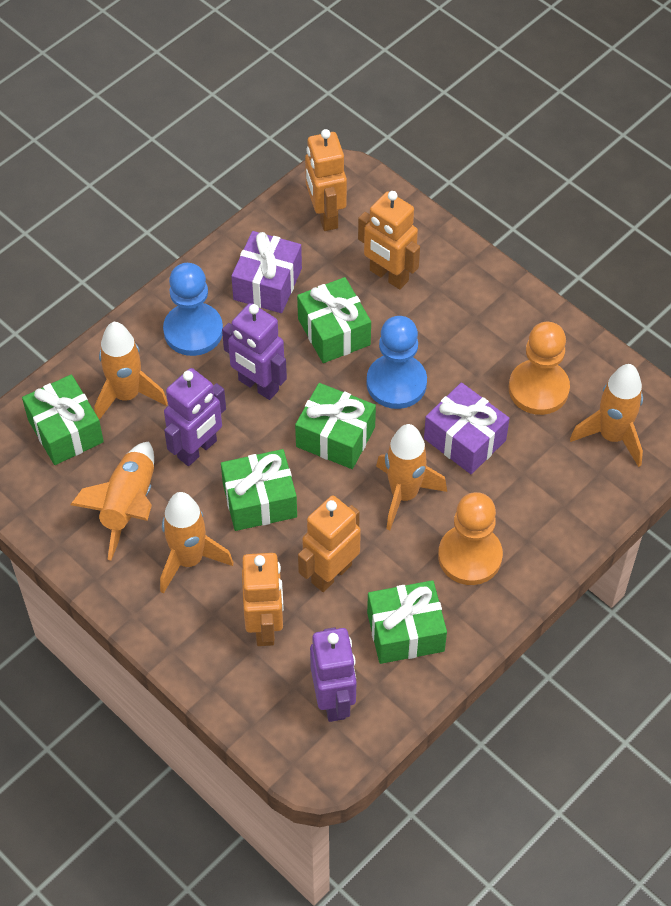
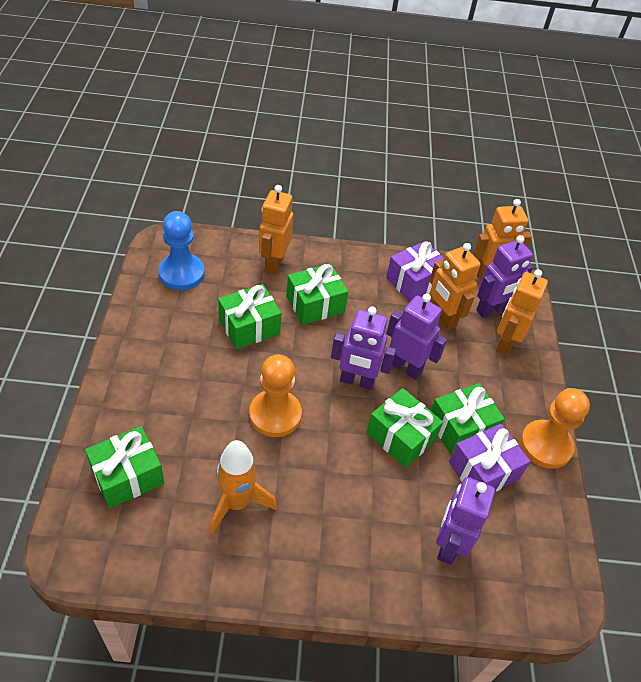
blue pawn: [163,263,223,356] [367,316,427,409] = 2 -> [158,211,205,290] = 1
orange rocket: [70,441,154,560] [94,322,168,420] [160,492,234,594] [376,424,447,530] [570,364,643,467] = 5 -> [210,440,277,534] = 1
purple robot: [164,368,226,466] [222,303,287,400] [310,627,357,722] = 3 -> [331,306,396,390] [386,294,447,380] [436,477,495,565] [476,235,533,318] = 4

